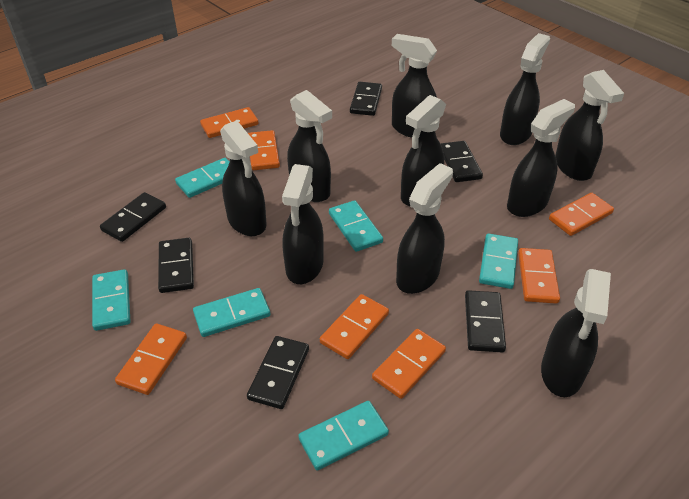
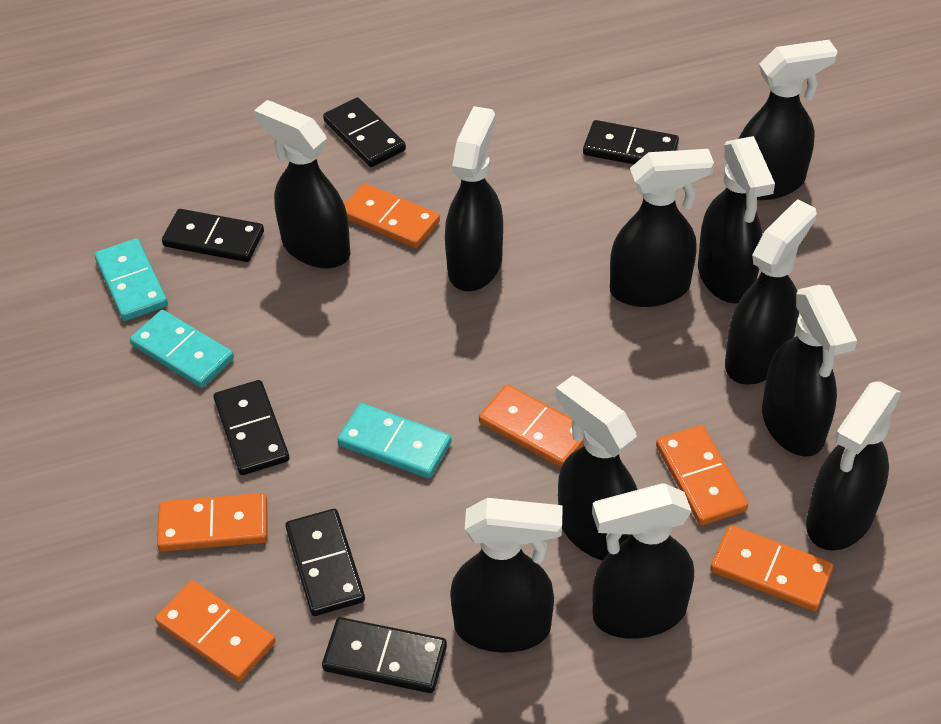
black spray bottle: [220,121,267,236] [282,164,324,284] [287,90,332,202] [392,34,437,138] [396,163,453,294] [401,95,446,206] [500,33,550,145] [507,99,575,217] [541,269,611,397] [555,70,624,181] = 10 -> [254,100,350,269] [445,106,503,291] [450,498,563,653] [556,376,638,561] [592,483,694,639] [610,149,714,307] [698,136,775,304] [725,199,817,385] [739,40,838,200] [762,285,857,457] [806,381,901,551] = 11
orange domino: [115,323,187,395] [200,107,259,138] [248,130,280,170] [320,294,389,359] [372,329,446,399] [518,248,560,304] [549,193,614,236] = 7 -> [155,580,276,681] [157,493,267,551] [344,183,440,248] [479,384,584,468] [656,425,748,525] [710,525,834,611] = 6
turquoise domino: [92,269,130,331] [175,158,230,198] [193,288,270,337] [298,401,389,470] [329,200,383,252] [479,233,518,289] = 6 -> [94,238,168,321] [130,310,234,388] [337,403,451,479] = 3

